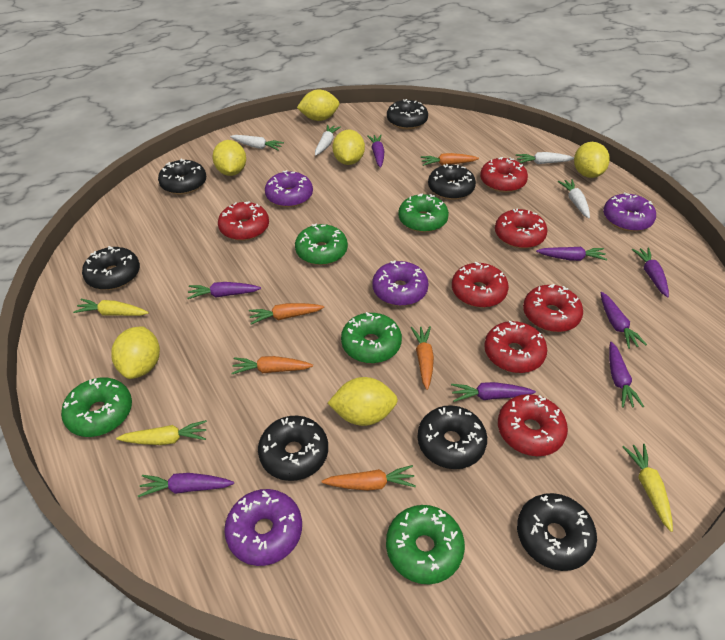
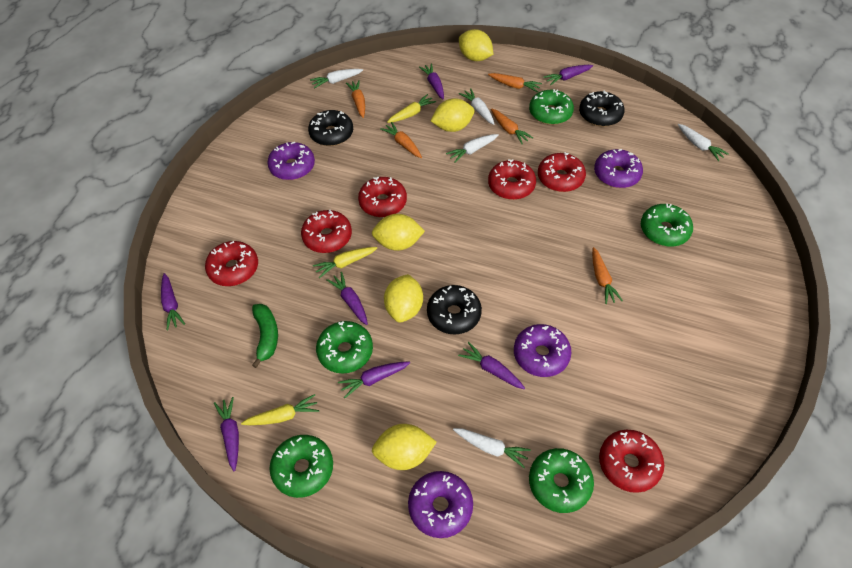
black donut: [82,246,140,290] [158,159,206,195] [258,416,328,481] [387,99,428,129] [417,405,487,469] [428,164,476,200] [517,493,597,571] = 7 -> [308,110,353,146] [427,285,482,334] [579,91,625,127] = 3
green banana: none = 0 -> [252,304,278,368] = 1
purple carrot: [138,473,234,497] [187,282,261,299] [367,135,384,168] [451,382,536,402] [536,247,607,261] [601,292,647,349] [609,342,644,408] [632,248,669,298] = 8 -> [161,273,185,330] [214,397,239,471] [326,272,368,325] [338,362,410,398] [419,63,444,100] [458,342,525,389] [543,65,593,86] = 7
red donut: [218,201,269,241] [452,262,509,308] [480,157,528,193] [484,321,547,373] [495,208,547,249] [498,394,568,456] [523,284,583,332] = 7 -> [205,241,258,286] [301,210,352,253] [358,177,407,217] [488,159,536,200] [538,152,586,192] [599,430,664,493] = 6
white carrot: [230,135,284,151] [315,124,341,156] [516,152,574,164] [558,179,590,218] = 4 -> [310,69,363,89] [446,134,499,163] [453,428,531,468] [459,88,494,125] [678,124,729,161] = 5
yellow lemon: [111,326,160,379] [212,140,246,176] [297,89,339,121] [328,377,398,426] [333,130,365,165] [574,142,610,178] = 6 -> [372,214,425,251] [372,424,437,470] [384,274,423,323] [431,98,474,132] [459,29,493,61] = 5

